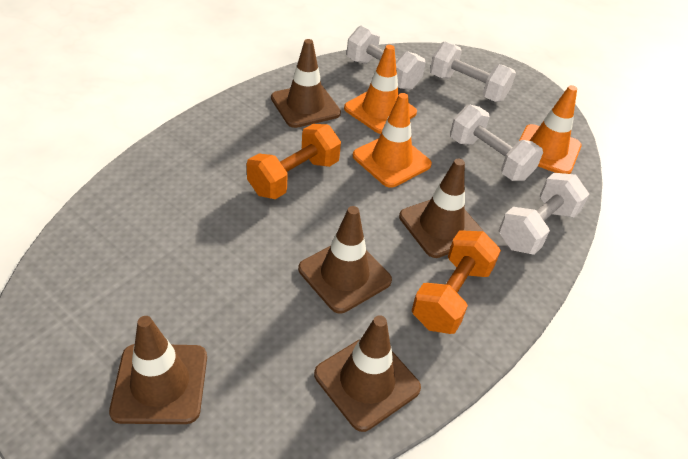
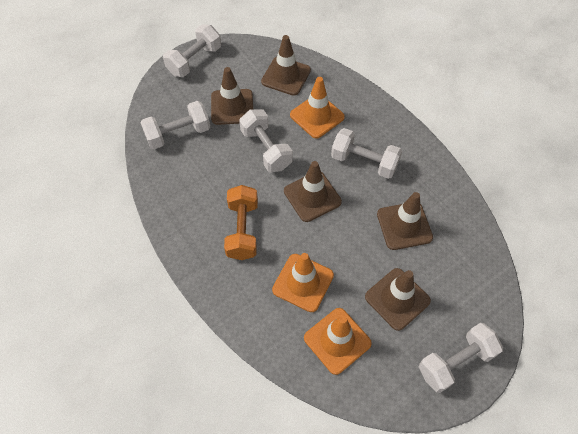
orange dumbbell: [247,124,341,199] [412,231,501,334] = 2 -> [224,185,258,260] = 1
white dumbbell: [347,26,426,90] [430,42,516,102] [450,105,543,181] [499,173,589,255] = 4 -> [141,101,210,149] [163,25,221,77] [239,109,293,172] [331,128,402,179] [419,323,503,393] = 5

